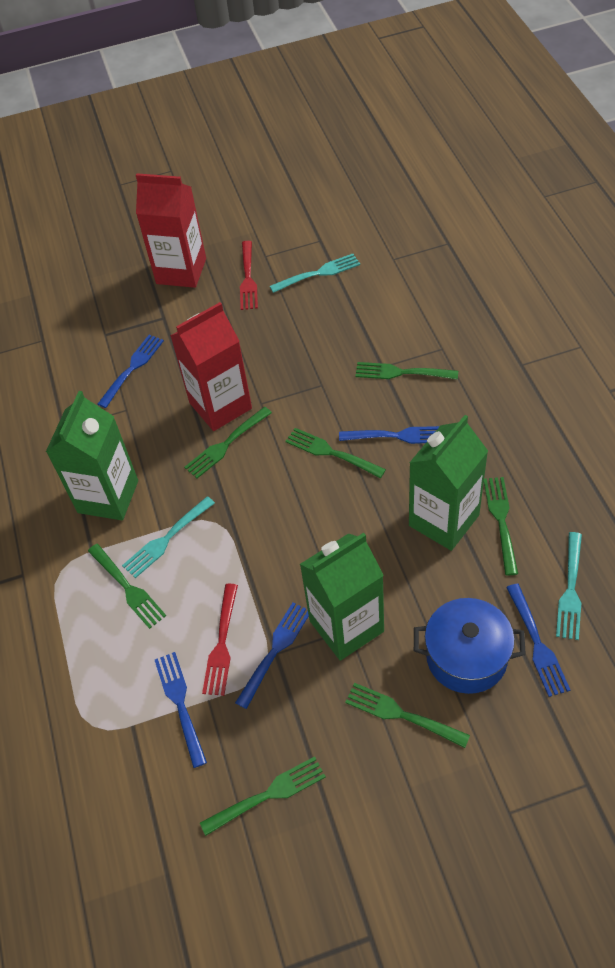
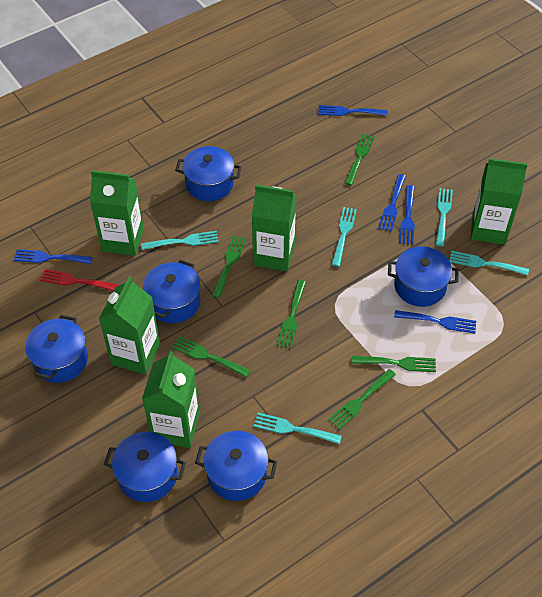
blue pot: [414,598,526,694] = 1 -> [25,315,88,383] [104,432,186,502] [143,260,200,323] [175,146,242,201] [195,431,277,501] [388,246,459,307] = 6
green carton: [46,391,138,520] [300,533,384,661] [409,415,488,551] = 3 -> [90,170,144,256] [99,276,160,375] [142,351,200,448] [252,185,297,271] [471,158,528,245] = 5
green fork: [88,544,166,629] [184,407,272,478] [200,756,326,836] [285,428,386,478] [345,683,470,748] [355,362,458,380] [484,477,518,575] = 7 -> [172,336,251,378] [212,236,246,298] [277,280,306,348] [328,369,396,430] [345,133,375,186] [352,356,436,372] = 6
red carton: [136,173,206,288] [170,302,252,431] = 2 -> none = 0
red fork: [202,584,238,696] [240,241,258,310] = 2 -> [40,269,119,291] = 1
turquoise fork: [122,496,215,578] [270,254,360,293] [556,532,582,640] = 3 -> [141,231,219,250] [254,413,342,444] [331,207,357,267] [436,188,453,246] [449,251,529,275] = 5

